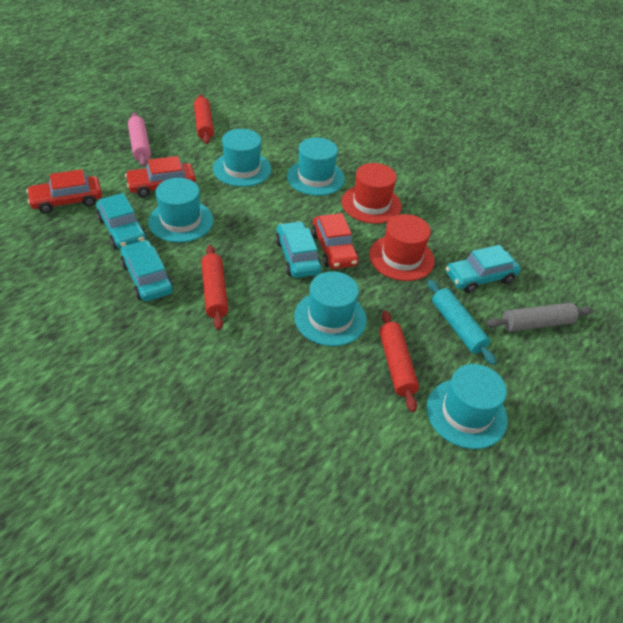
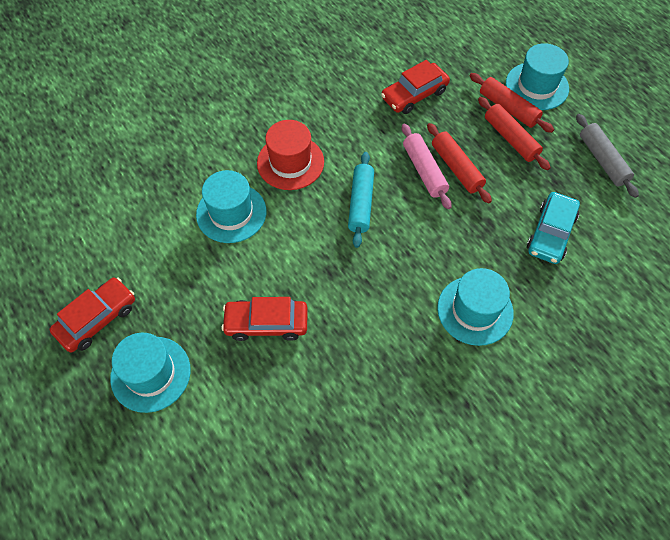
red hat: [341,163,402,224] [369,214,435,281] = 2 -> [257,120,324,190] = 1
turquoise car: [96,193,147,249] [120,240,174,301] [275,221,322,278] [446,245,521,293] = 4 -> [527,192,580,264] = 1
turquoise hat: [148,178,213,243] [213,129,271,187] [287,137,345,196] [294,271,367,346] [426,364,508,449] = 5 -> [110,333,191,413] [196,170,266,243] [437,268,514,346] [506,43,569,110] = 4

